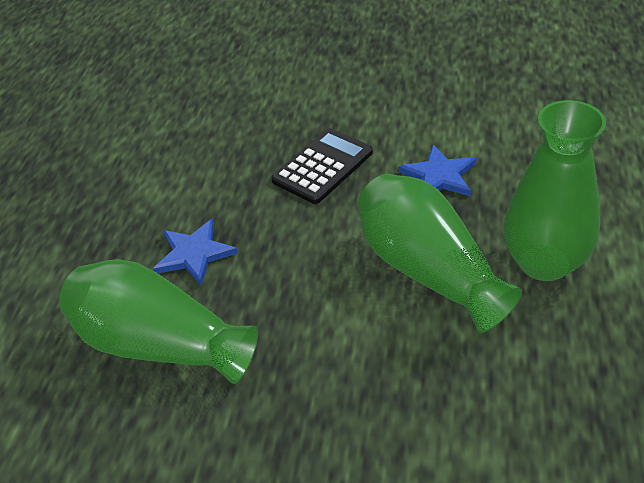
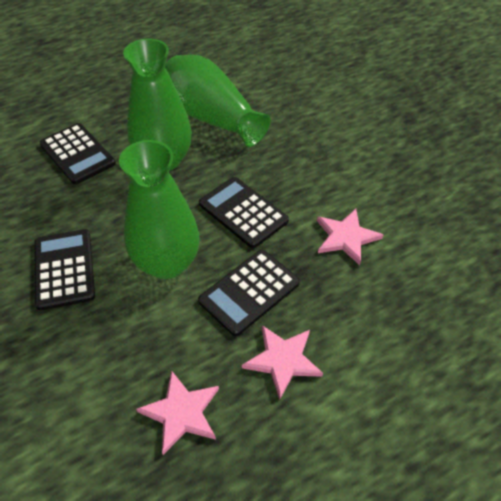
black calculator: [271,128,373,204] = 1 -> [35,229,95,311] [40,123,116,185] [198,250,300,336] [199,177,289,248] = 4
blue star: [153,219,238,286] [399,145,477,196] = 2 -> none = 0
pink star: none = 0 -> [136,370,219,455] [242,325,323,400] [317,209,383,265] = 3

